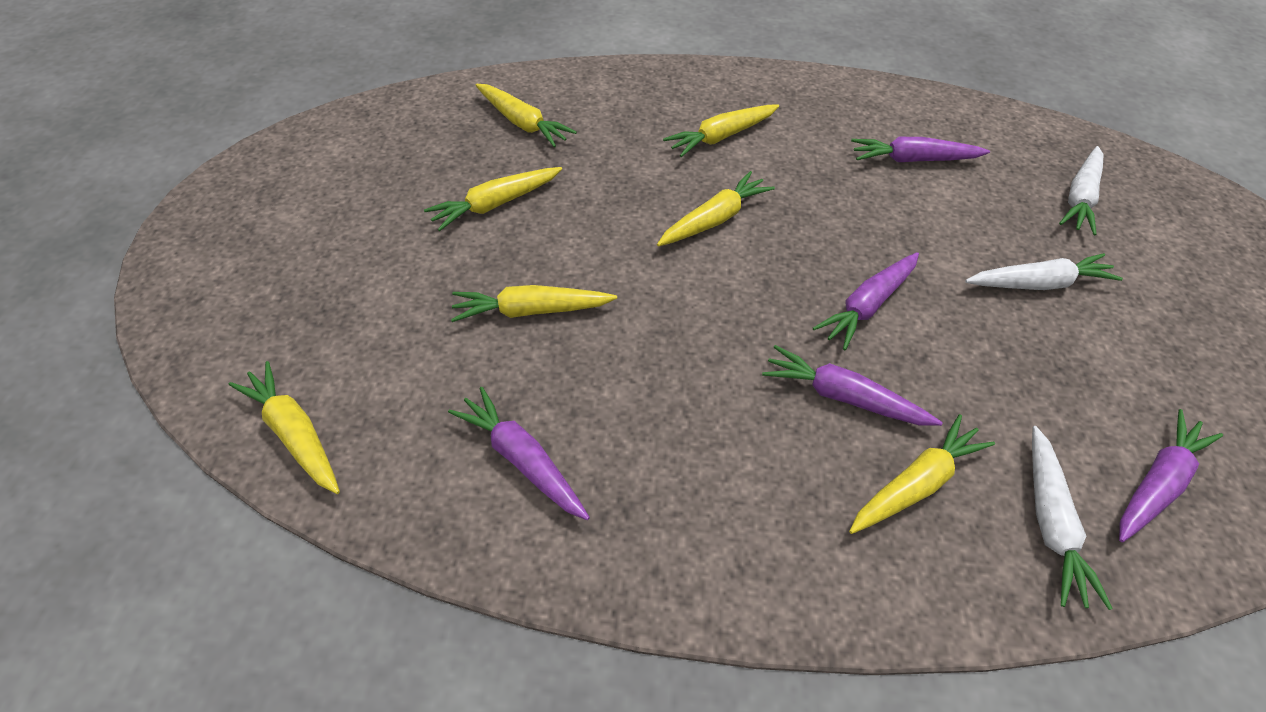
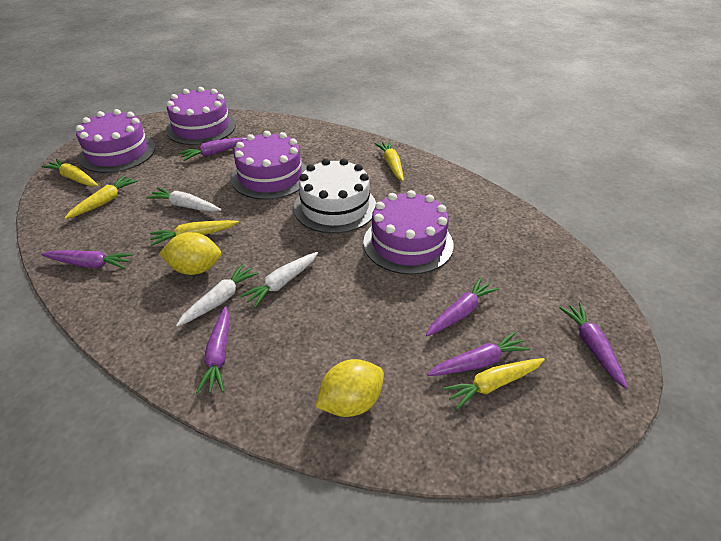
purple cake: none = 0 -> [76,109,155,173] [166,87,236,145] [231,131,307,200] [363,190,454,275] = 4
purple carrot: [448,387,590,520] [762,345,943,426] [813,252,919,350] [851,137,990,162] [1119,409,1223,542] = 5 -> [41,250,133,269] [179,137,247,161] [196,306,229,394] [426,277,499,336] [427,331,530,376] [559,303,628,389] = 6
white cake: none = 0 -> [294,158,376,233] = 1
yellow carrot: [229,361,340,494] [424,167,562,231] [451,285,617,322] [475,84,577,147] [657,171,775,246] [663,104,779,157] [849,414,995,534] = 7 -> [42,159,99,187] [65,175,138,219] [150,220,239,246] [375,141,404,182] [442,358,545,410] = 5
yellow lemon: none = 0 -> [159,232,221,275] [315,359,384,417] = 2

